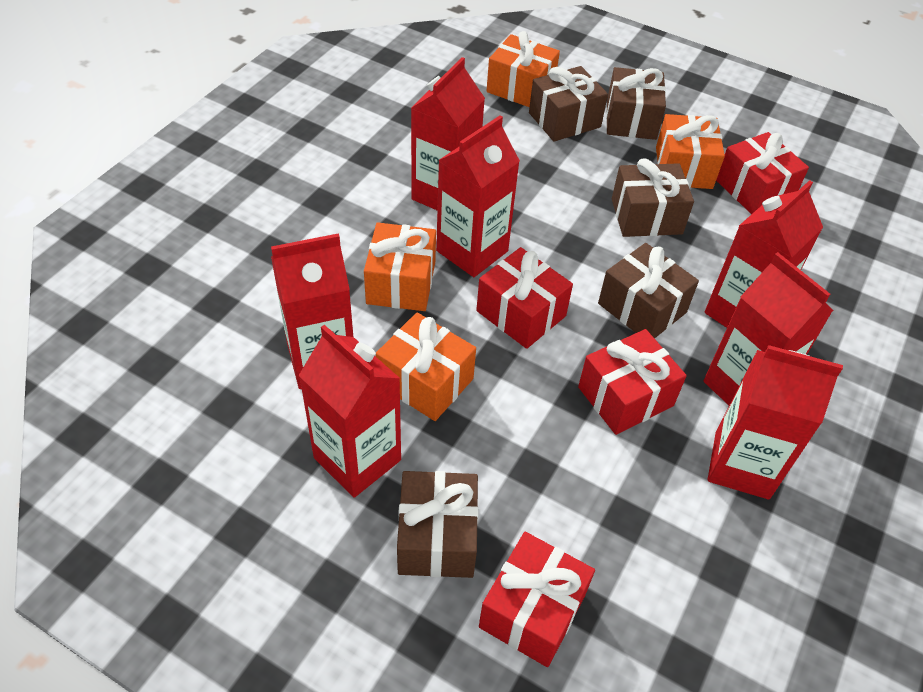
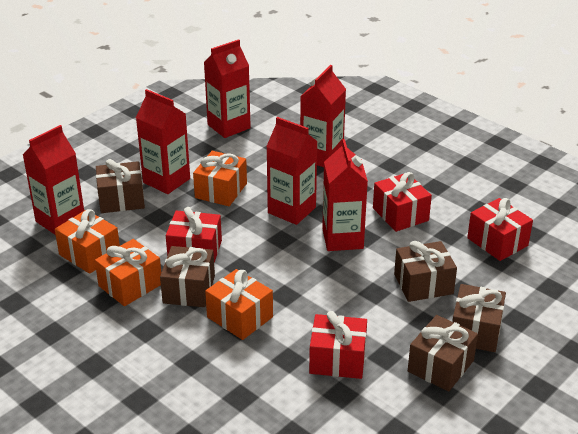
red carton: [271,233,353,389] [298,325,401,498] [411,57,485,210] [436,115,520,277] [703,252,834,405] [705,180,823,328] [708,345,843,500] = 7 -> [23,125,84,235] [136,89,190,194] [204,39,251,138] [266,117,318,225] [300,65,346,167] [322,139,368,251] = 6

